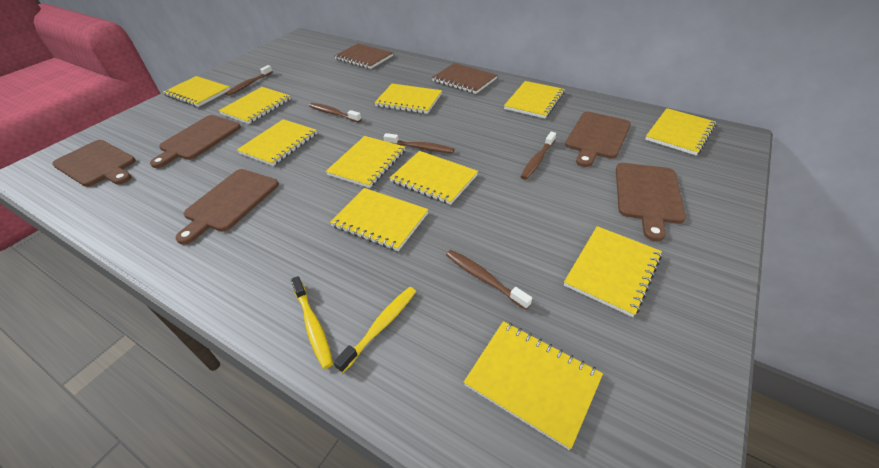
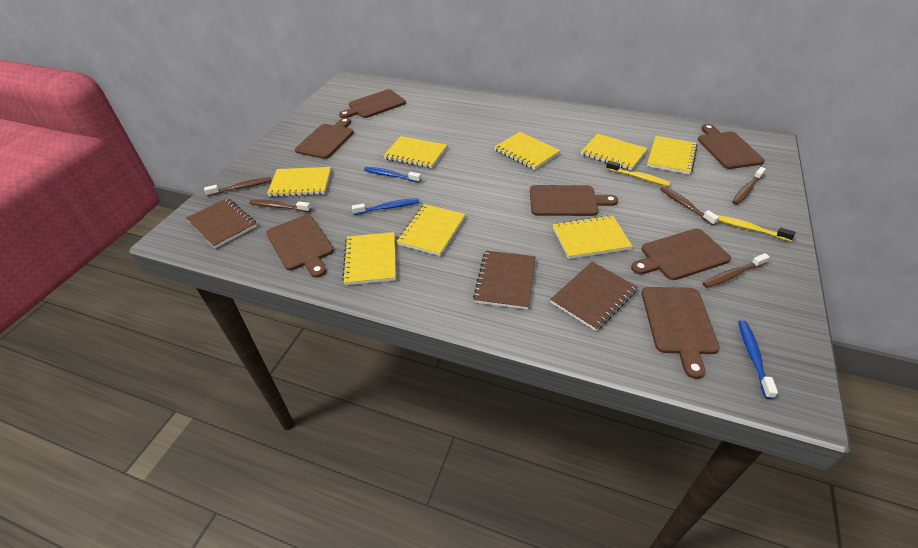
blue toothbrush: none = 0 -> [352,198,419,215] [364,167,421,183] [739,320,778,399] = 3
brown cutting board: [52,140,136,187] [150,115,241,168] [175,169,279,245] [565,112,631,167] [616,163,686,241] = 5 -> [266,215,334,278] [295,118,354,159] [339,89,406,118] [530,185,618,216] [631,228,731,280] [642,287,720,379] [698,124,765,169] = 7
brown notebook: [335,44,393,69] [432,63,497,94] = 2 -> [186,198,257,248] [473,251,536,310] [550,262,637,331] = 3
yellow notebook: [163,76,230,107] [218,87,291,124] [237,119,317,166] [326,136,405,188] [330,188,429,251] [374,84,442,114] [390,151,478,205] [464,321,603,450] [504,81,565,118] [564,226,662,317] [645,108,716,156] = 11 -> [267,167,331,197] [342,232,396,285] [383,136,447,168] [396,204,466,256] [494,132,561,170] [553,215,633,259] [581,134,648,170] [647,136,698,175] = 8

